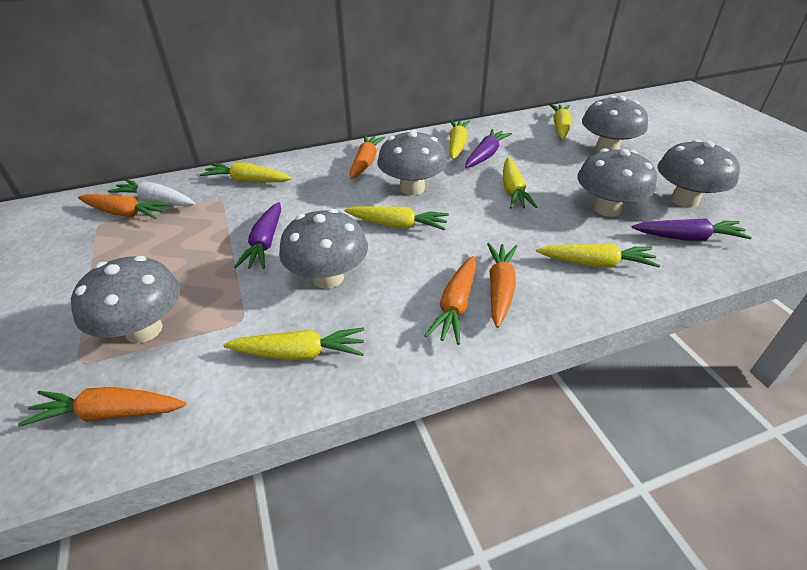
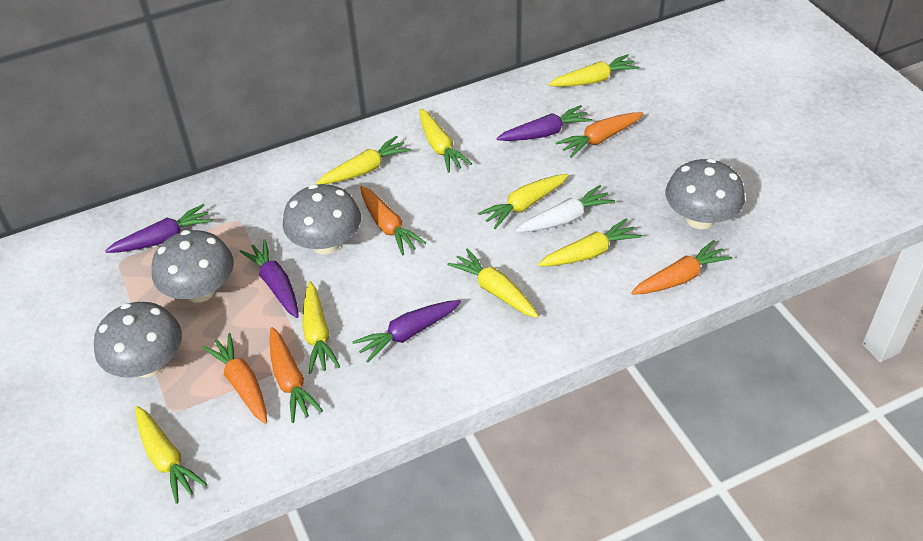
grey mushroom: [71,256,180,343] [279,209,368,289] [378,130,447,195] [577,148,657,217] [582,96,648,152] [658,139,740,208] = 6 -> [94,302,182,378] [152,230,234,302] [283,184,361,254] [666,159,745,229] = 4
purple carrot: [234,202,281,269] [465,129,512,168] [632,218,752,241] = 3 -> [105,204,213,253] [239,239,299,318] [352,300,461,363] [496,105,592,141] = 4
yellow carrot: [200,162,292,182] [224,328,364,360] [344,206,449,231] [449,120,470,159] [503,157,537,209] [536,244,660,268] [550,104,571,140] = 7 -> [135,406,207,504] [302,281,340,374] [316,136,411,185] [420,109,472,173] [447,248,539,318] [478,174,569,229] [538,218,642,266] [548,54,639,87] = 8

